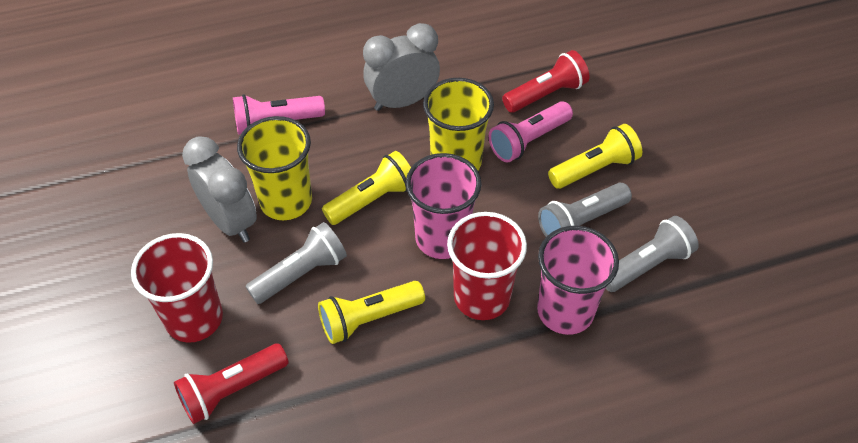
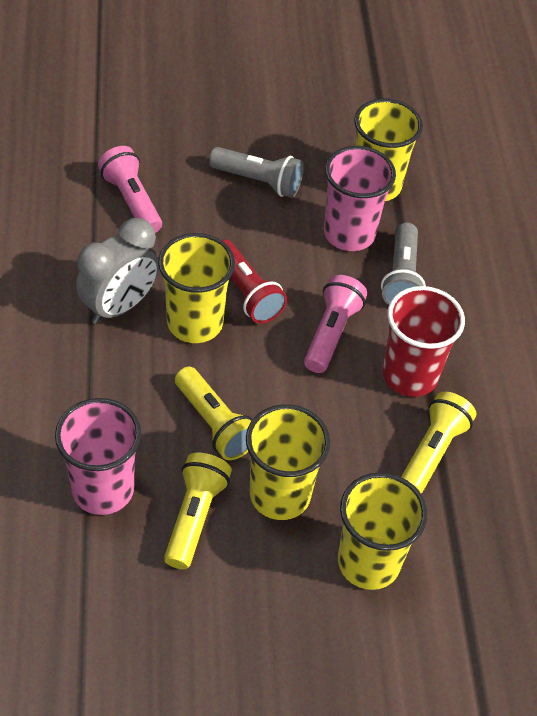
grey clock: [182,136,257,243] [363,23,440,111] = 2 -> [76,218,159,324] = 1
grey flashlight: [246,222,347,304] [538,183,632,237] [606,216,699,292] = 3 -> [209,147,304,198] [381,223,426,305] = 2
red cup: [131,233,223,343] [447,212,527,320] = 2 -> [382,286,465,397] = 1
red flashlight: [174,344,289,424] [502,50,589,113] = 2 -> [222,240,287,324] = 1
yellow cup: [237,116,312,220] [423,78,494,170] = 2 -> [158,233,235,343] [246,404,330,520] [338,472,427,590] [354,98,423,201] = 4

